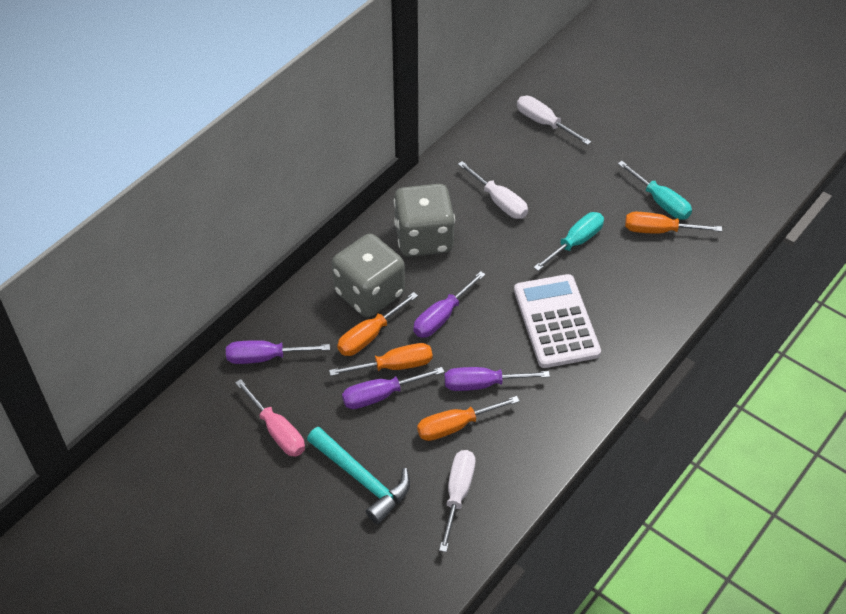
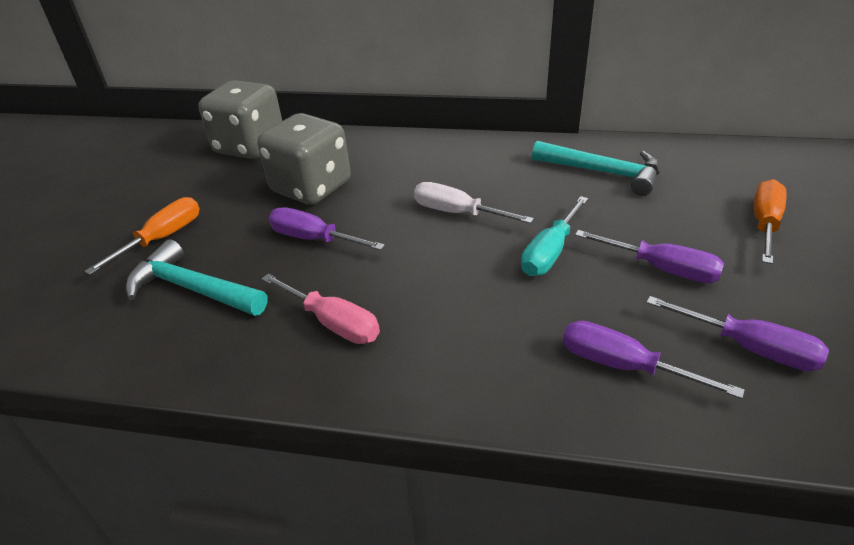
orange screwdriver: [329,343,433,376] [337,292,418,356] [417,396,520,441] [625,212,722,234] = 4 -> [84,197,200,275] [754,179,787,264] = 2
turquoise hammer: [307,427,410,524] = 1 -> [126,239,268,316] [532,141,660,196] = 2
turquoise screwdriver: [533,212,604,271] [618,161,692,219] = 2 -> [521,196,588,276] = 1
white calculator: [514,274,601,368] = 1 -> none = 0
white screwdriver: [439,450,475,552] [458,161,528,219] [517,96,591,145] = 3 -> [414,182,534,224] = 1

